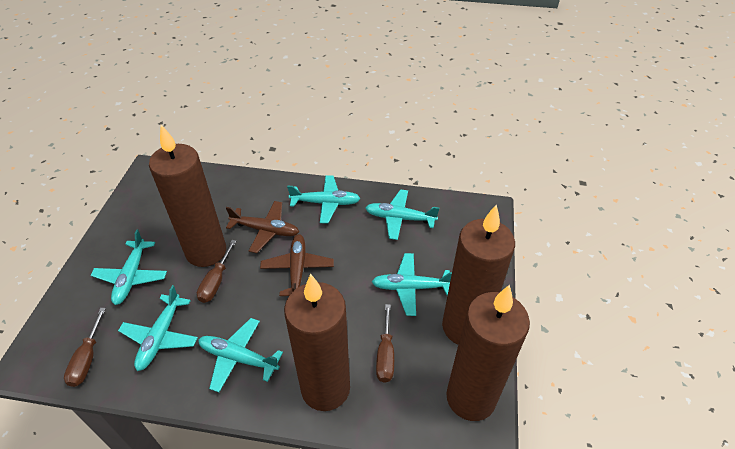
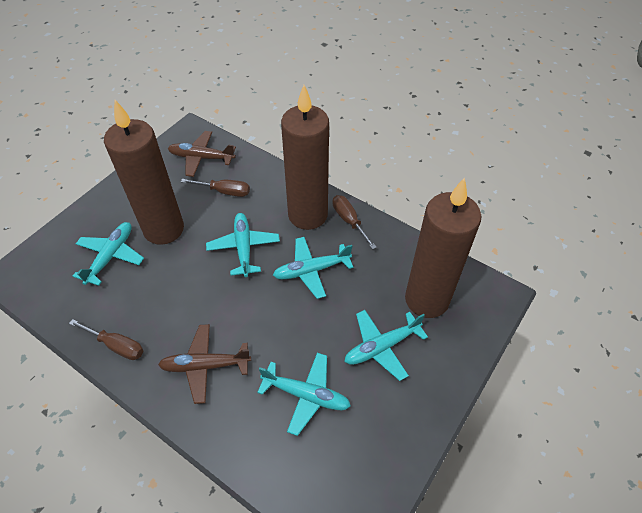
brown candle: [149,125,226,267] [284,274,350,411] [442,204,515,344] [446,285,530,421] = 4 -> [104,100,184,245] [281,85,329,230] [405,177,481,318] = 3
turquoise plane: [90,229,167,305] [118,285,198,371] [198,318,283,392] [287,175,360,224] [366,189,439,240] [372,253,452,316] = 6 -> [73,222,144,286] [206,213,280,277] [257,353,351,436] [273,237,354,299] [344,310,428,381] = 5

